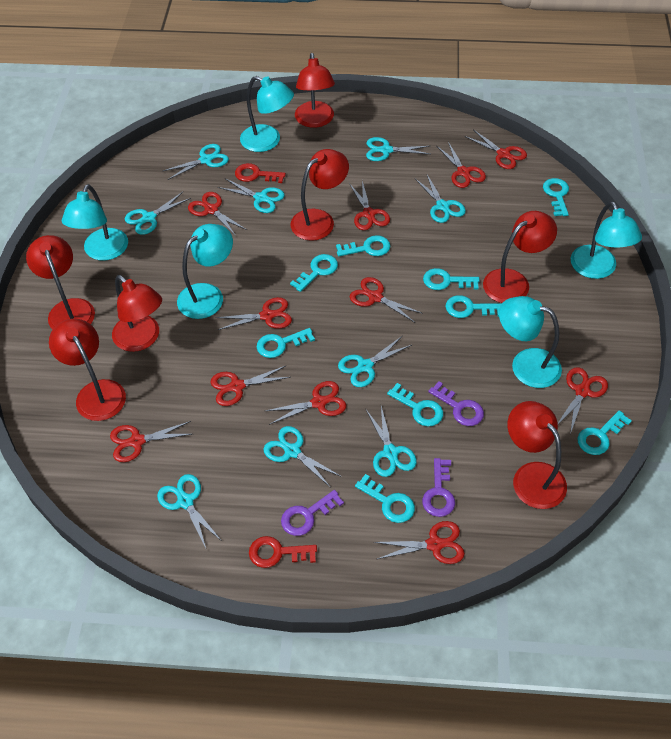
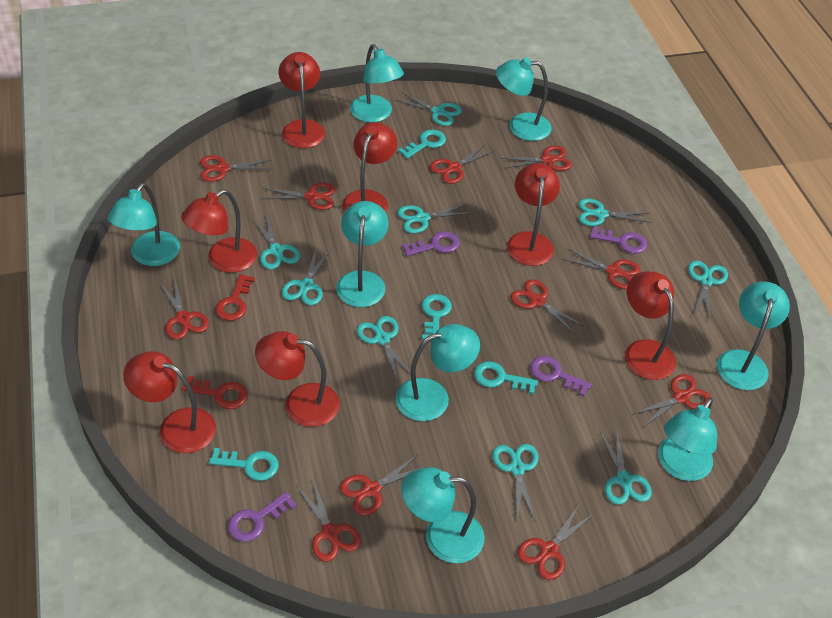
purple key: [281,490,344,536] [422,458,455,517] [428,381,484,426] = 3 -> [228,492,296,542] [402,231,460,256] [530,356,592,396] [590,226,647,254] = 4
turquoise key: [257,328,315,358] [290,254,338,292] [336,235,391,257] [355,474,415,523] [387,383,443,426] [423,268,480,290] [445,295,501,318] [543,178,569,216] [577,410,632,455] = 9 -> [209,448,279,481] [398,130,446,159] [421,294,452,340] [474,361,538,394] = 4
turquoise lamp: [62,184,128,261] [177,224,233,319] [240,76,294,152] [499,296,562,388] [571,201,642,279] = 5 -> [108,183,180,266] [336,201,388,307] [350,44,404,122] [395,324,480,421] [401,467,485,563] [496,58,552,141] [658,397,717,481] [717,281,790,390] = 8

